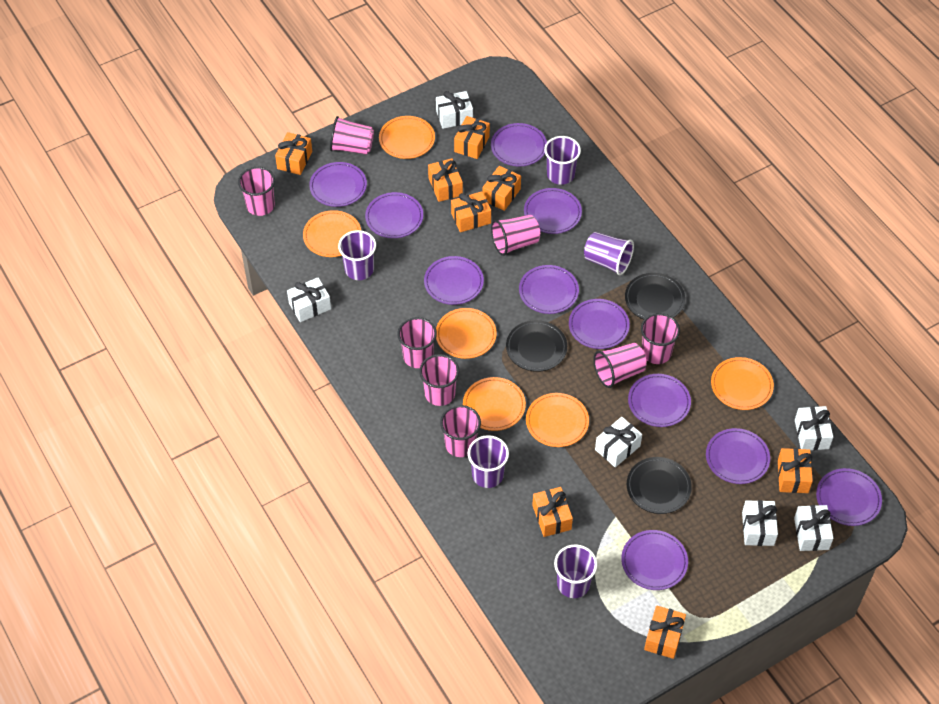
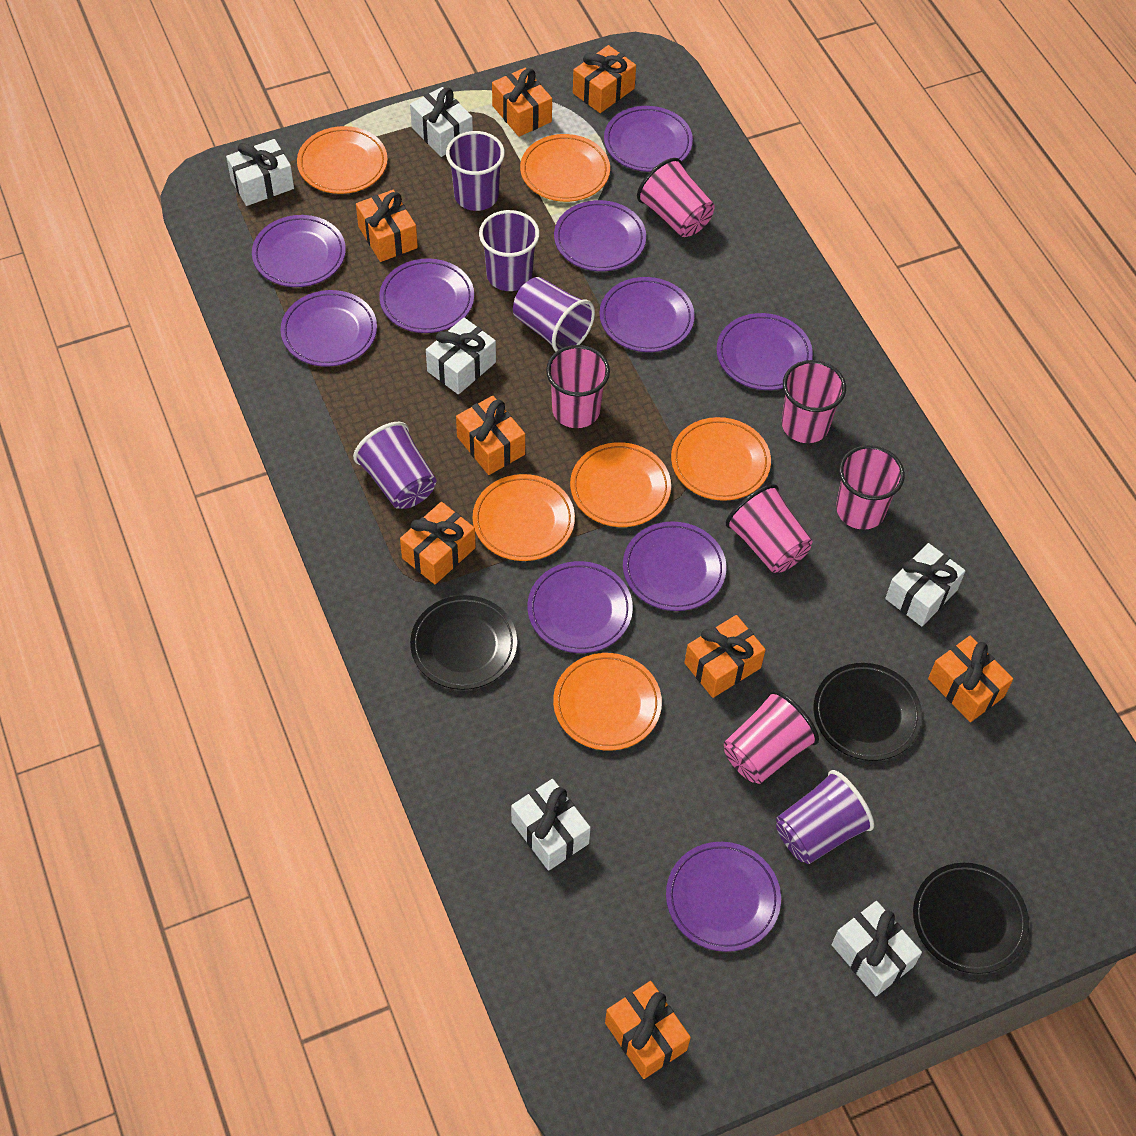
pink cup: [238,167,275,216] [330,116,374,155] [397,317,437,368] [419,354,459,406] [440,405,481,457] [491,215,540,256] [593,343,647,388] [641,313,680,364] = 8 -> [546,345,610,428] [637,158,715,237] [724,690,819,784] [726,484,813,573] [782,360,846,443] [836,445,905,530] = 6
purple plate: [309,162,367,207] [365,192,423,238] [424,256,484,305] [491,123,547,166] [519,265,579,314] [524,188,582,234] [569,299,630,349] [621,530,688,590] [628,374,691,427] [706,428,770,484] [816,468,882,526] = 11 -> [252,215,346,287] [280,290,377,367] [379,259,474,333] [528,561,633,653] [554,200,646,271] [600,277,695,352] [604,106,693,172] [623,521,727,611] [666,842,781,952] [717,313,813,390] = 10

